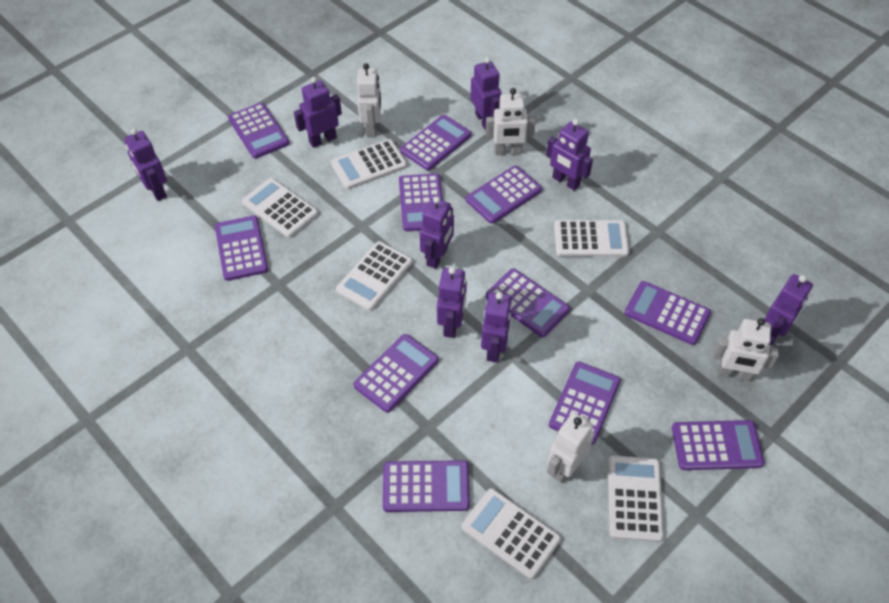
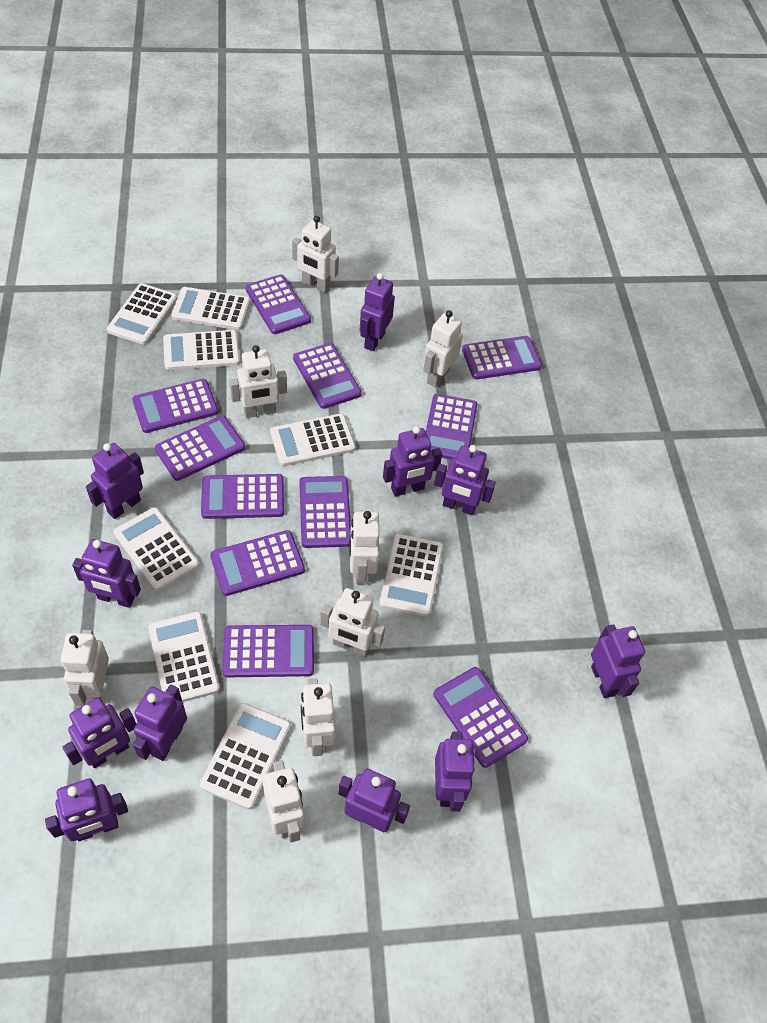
purple robot: [124,128,167,201] [294,77,342,148] [420,196,454,269] [437,267,467,338] [471,57,501,130] [481,292,513,362] [546,119,593,191] [764,274,813,345] = 8 -> [45,778,128,841] [62,698,136,768] [72,539,141,608] [86,443,144,519] [133,684,187,761] [339,769,410,832] [360,273,395,351] [383,426,442,497] [434,445,496,515] [435,731,475,812] [591,624,645,698] = 11
white calculator: [242,178,318,238] [331,139,407,189] [336,241,413,311] [462,488,561,579] [554,220,629,257] [608,455,664,542] = 6 -> [107,283,177,345] [113,507,199,591] [148,611,220,702] [163,330,240,370] [171,287,250,330] [200,703,291,809] [270,414,356,466] [380,534,444,617] = 8
white robot: [357,63,381,136] [486,88,536,155] [547,413,594,483] [713,318,780,381] = 4 -> [60,630,109,706] [230,345,287,418] [262,760,304,842] [292,216,339,293] [301,679,335,756] [320,588,385,656] [349,511,380,584] [423,310,463,388] = 8

